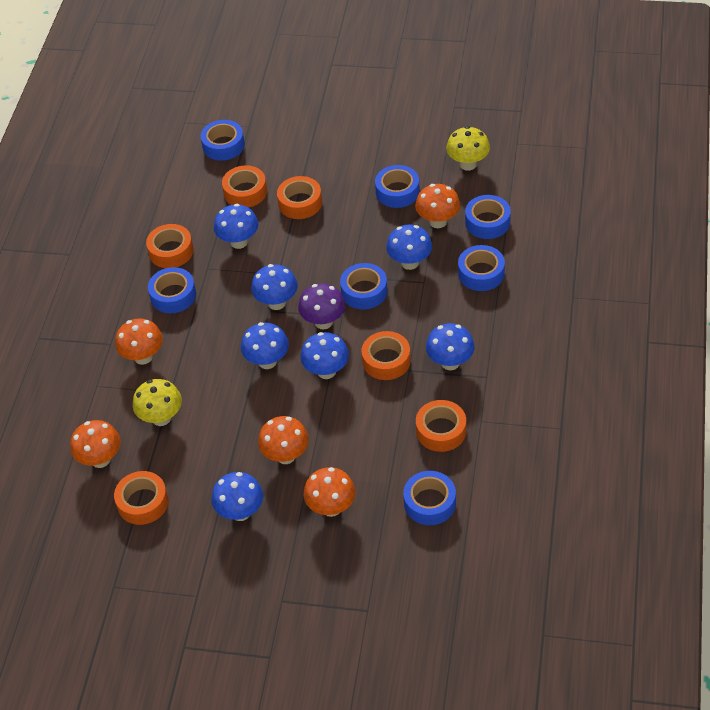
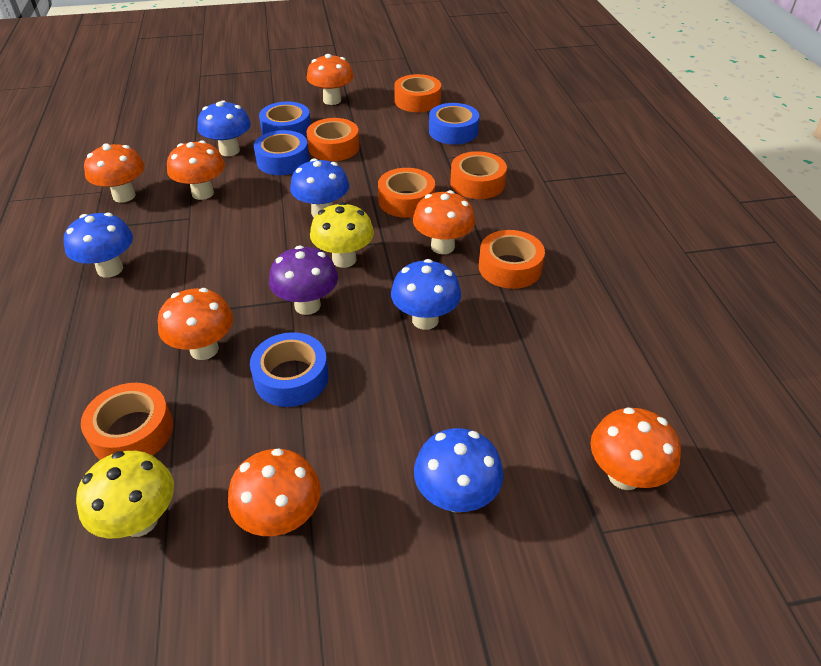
blue mushroom: [211,472,263,521] [214,204,258,249] [241,322,289,369] [251,264,298,310] [300,332,349,379] [386,224,432,270] [426,323,475,370] = 7 -> [64,213,133,278] [198,100,251,156] [290,158,349,217] [391,259,461,330] [414,428,504,512] = 5
blue tape: [148,267,196,313] [201,120,245,161] [340,263,388,309] [375,165,420,208] [403,471,456,525] [458,245,505,291] [465,195,511,239] = 7 -> [250,332,329,407] [254,130,309,175] [259,102,311,137] [429,103,479,144] = 4
orange mushroom: [70,420,121,468] [115,318,163,365] [258,416,309,464] [303,467,356,517] [415,184,460,228] = 5 -> [84,143,145,203] [158,288,233,360] [167,140,225,200] [228,448,321,536] [307,54,354,105] [413,190,475,254] [591,407,681,490] = 7

